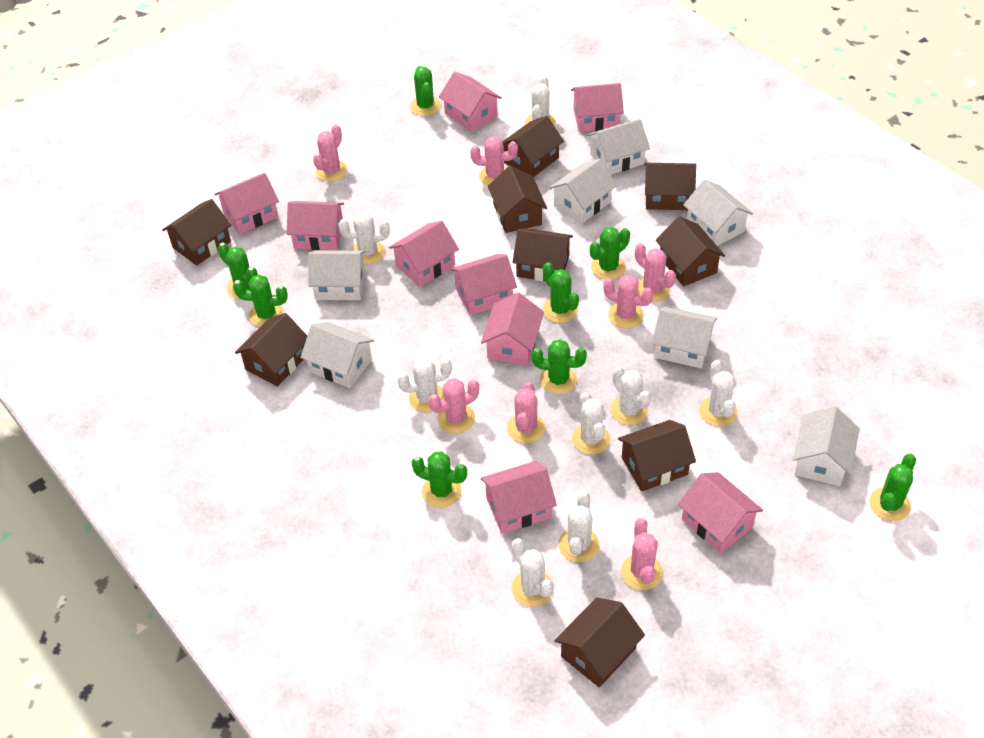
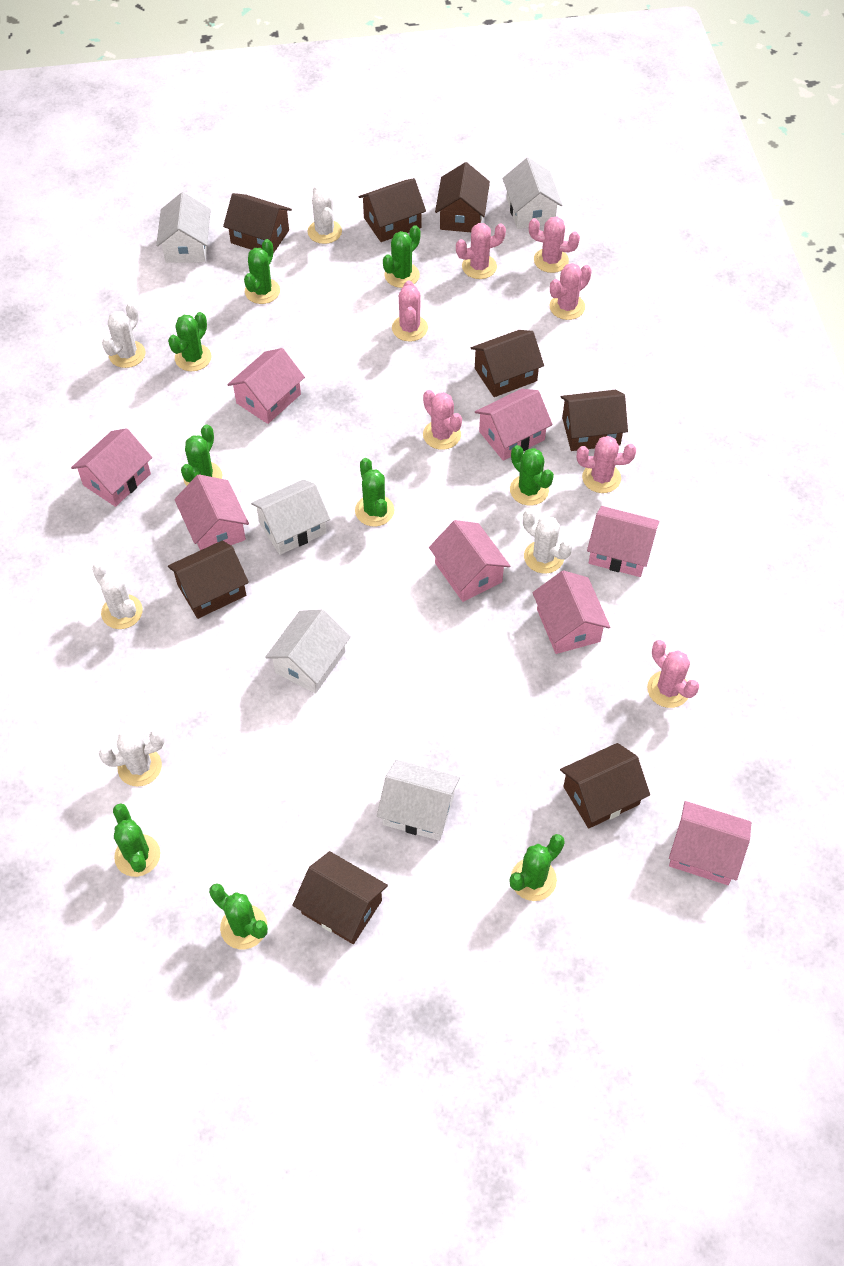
brown house: [162,199,232,265] [235,313,307,387] [488,165,547,233] [502,116,564,177] [513,228,573,281] [555,597,645,688] [618,420,696,492] [644,163,696,210] [656,216,725,287] = 9 -> [168,540,249,619] [223,193,292,253] [292,851,388,944] [358,178,426,242] [435,162,490,232] [471,330,544,397] [560,743,650,829] [561,390,628,451] = 8
green cactus: [218,242,258,299] [233,275,288,327] [410,66,441,116] [412,451,467,508] [532,339,587,394] [543,262,579,323] [590,227,630,280] [869,454,916,521] = 8 -> [113,803,160,877] [168,312,211,371] [181,424,222,486] [209,883,268,949] [244,239,280,304] [355,458,394,527] [383,225,421,288] [510,445,554,506] [510,834,565,901] = 9
pink house: [215,173,279,234] [287,201,344,250] [389,221,459,287] [439,72,502,132] [450,254,517,315] [481,292,544,365] [481,461,557,534] [571,83,624,132] [678,472,763,553] = 9 -> [71,428,152,507] [174,474,249,550] [227,348,305,424] [429,520,510,602] [475,389,553,461] [532,570,610,654] [587,506,659,577] [669,801,751,885] = 8
white cactus: [338,212,390,264] [397,358,452,413] [512,538,554,607] [525,76,556,126] [558,491,599,562] [572,392,611,455] [610,366,651,425] [699,360,738,427] = 8 -> [92,563,143,629] [99,729,165,787] [102,303,146,368] [308,185,342,244] [523,510,572,574] = 5
white house: [300,322,374,388] [308,250,366,300] [549,159,617,224] [587,119,650,175] [652,306,717,368] [683,179,753,246] [793,406,860,486] = 7 -> [156,192,211,263] [251,479,330,555] [265,609,351,694] [377,760,460,841] [502,158,563,229] = 5

